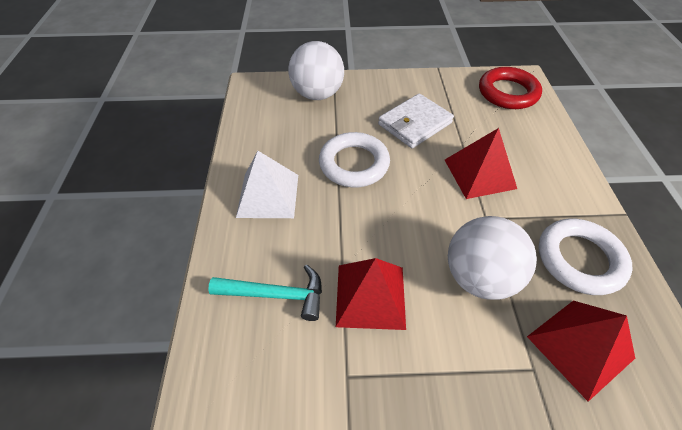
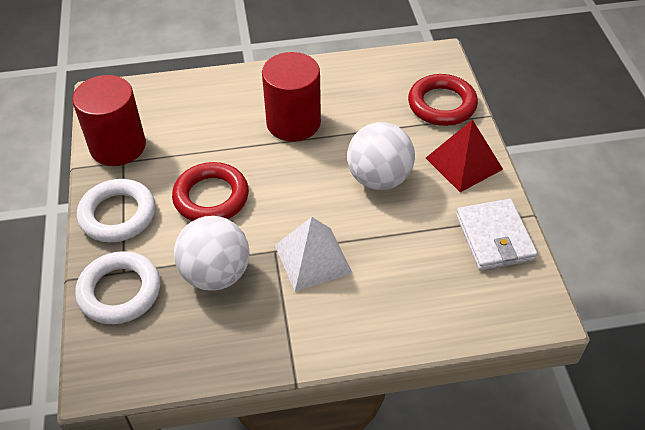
red cylinder: none = 0 -> [72,75,146,166] [262,52,321,142] = 2
red pyramid: [336,258,406,330] [445,128,517,199] [527,300,635,402] = 3 -> [426,119,503,192] = 1
red ring: [479,67,542,109] = 1 -> [172,162,249,221] [408,74,478,126] = 2
turquoise hammer: [208,265,322,321] = 1 -> none = 0

